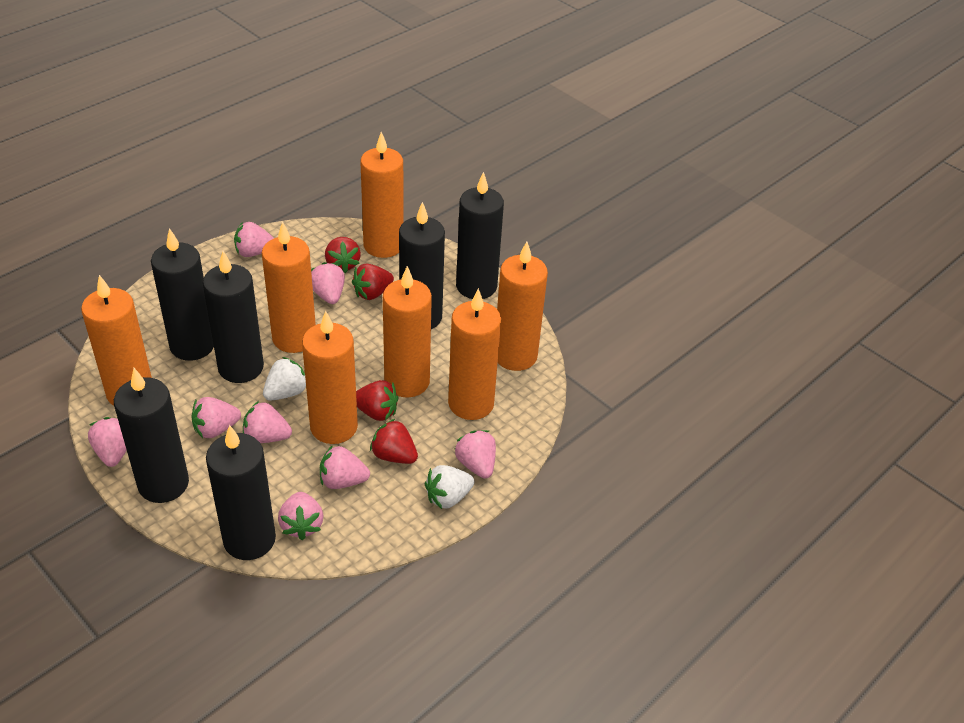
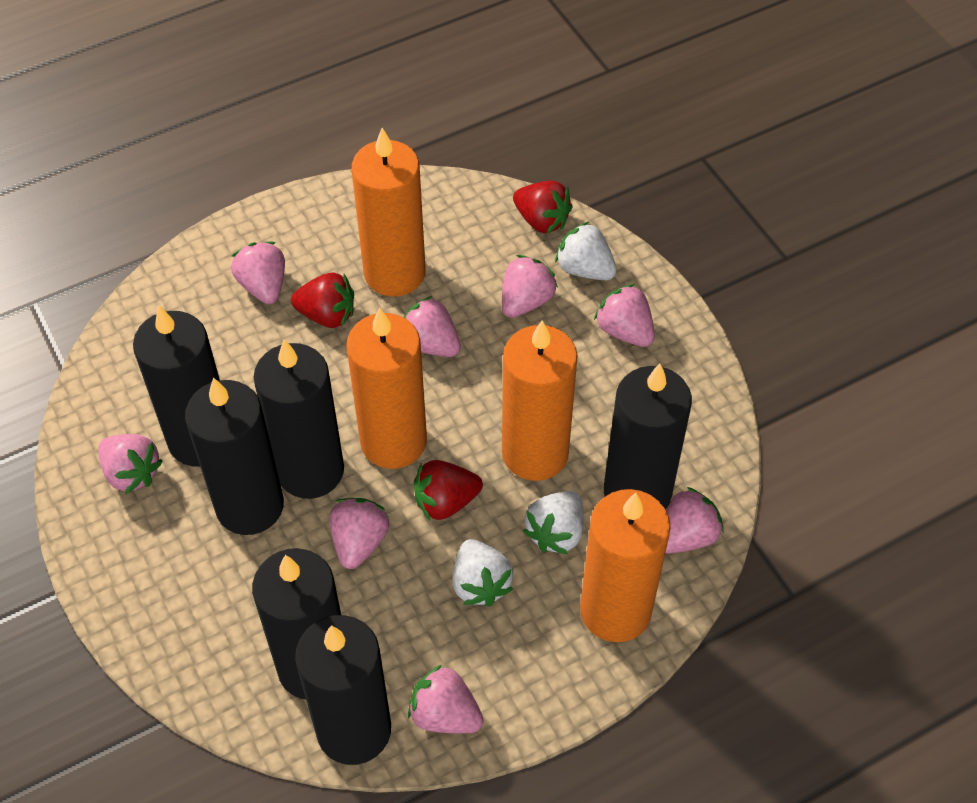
orange candle: [81,275,152,406] [262,221,316,353] [302,311,358,444] [360,132,404,258] [383,266,432,397] [448,288,501,420] [497,242,548,371] = 7 -> [346,308,427,469] [352,128,425,297] [502,320,578,481] [580,489,671,642] = 4
red strawberry: [325,237,361,273] [352,263,394,300] [356,380,398,421] [370,419,418,464] = 4 -> [291,273,354,328] [414,460,483,520] [513,181,573,233] = 3
white strawberry: [263,357,306,401] [425,465,474,509] = 2 -> [453,539,513,607] [523,491,584,554] [555,222,617,280] = 3

